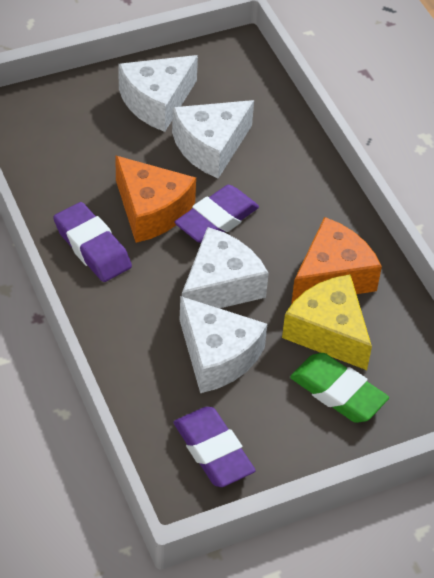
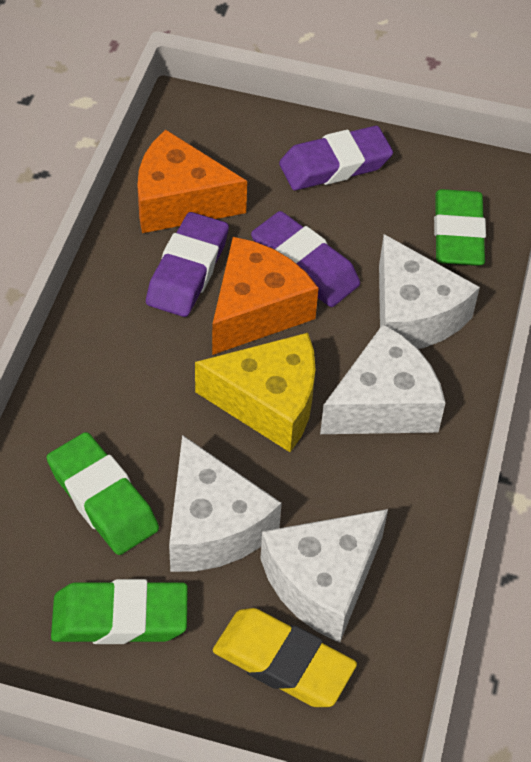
green eraser: [290,353,389,423] = 1 -> [46,432,159,555] [51,579,188,644] [434,189,486,266] = 3
yellow eraser: none = 0 -> [213,608,357,707] = 1

